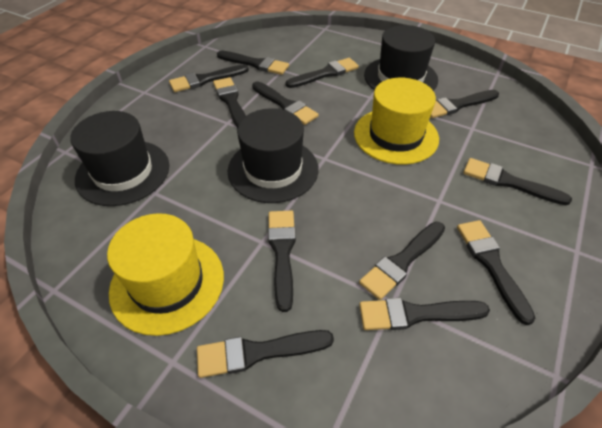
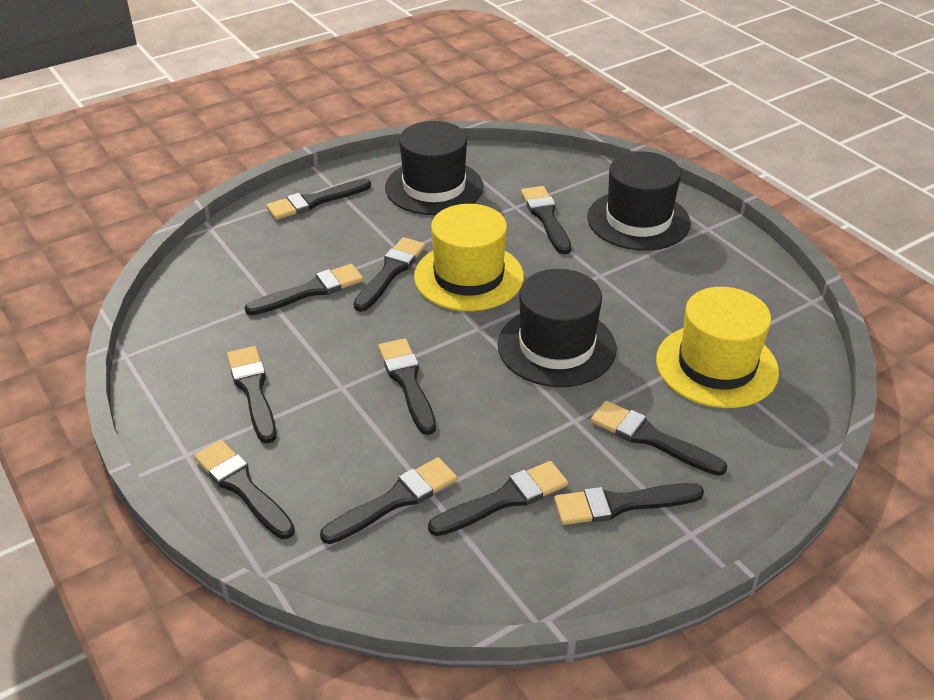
black brush: [169,65,249,92] [197,330,334,378] [213,77,246,128] [217,50,289,75] [252,81,319,125] [268,210,296,312] [285,58,359,88] [359,222,445,300] [359,298,490,330] [430,90,499,118] [457,220,535,325] [463,158,572,205] = 12 -> [194,440,295,539] [227,346,277,444] [245,264,363,316] [266,179,371,220] [320,457,457,544] [353,237,425,312] [378,338,436,435] [428,461,568,536] [521,186,571,254] [554,483,704,525] [591,401,728,476] = 11

